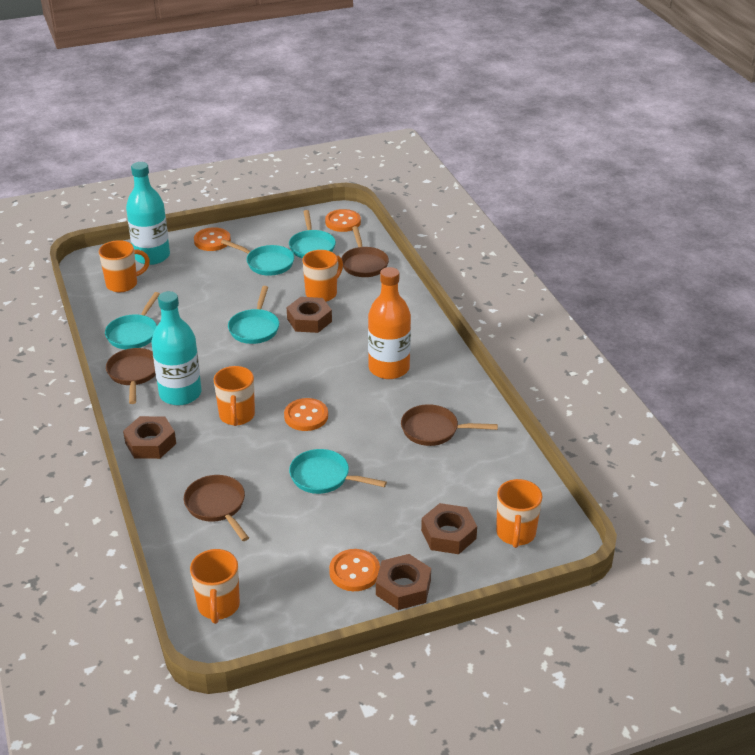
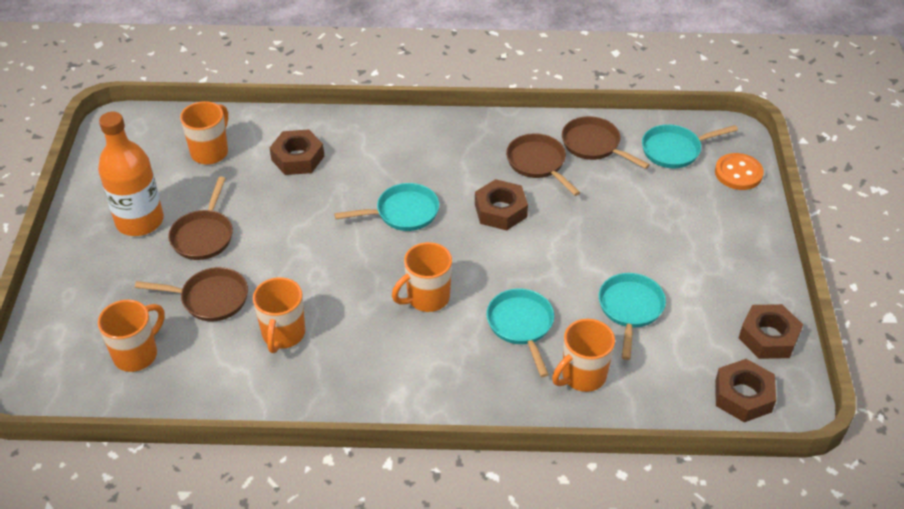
orange button: [194,227,231,251] [284,398,328,431] [325,209,361,232] [329,549,380,591] = 4 -> [715,153,764,190] = 1
turquoise bottle: [126,162,170,265] [151,291,201,406] = 2 -> none = 0
turquoise pan: [105,292,160,349] [221,239,294,276] [228,286,279,344] [289,210,336,258] [289,449,387,494] = 5 -> [334,183,439,231] [487,289,554,377] [599,273,666,360] [642,124,738,168] = 4

